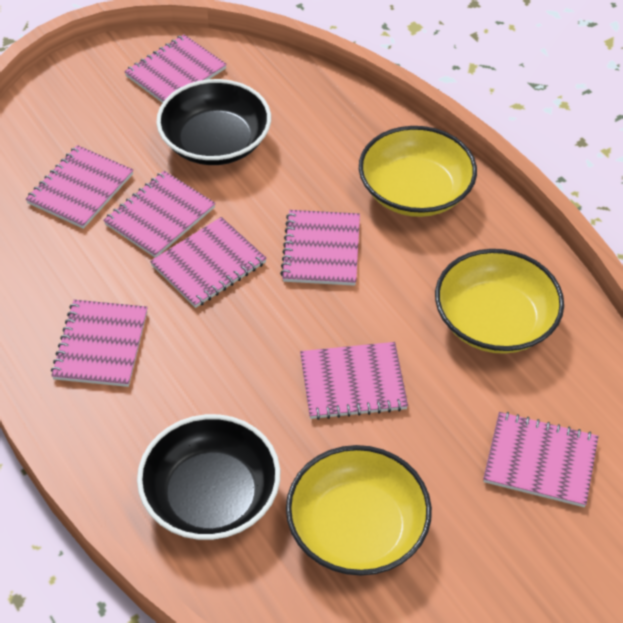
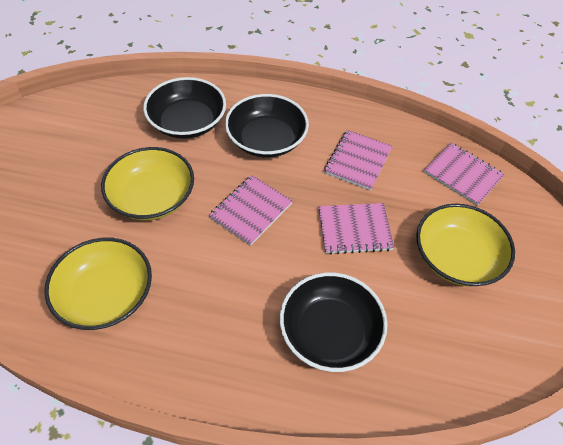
black bowl: [137,414,280,540] [156,79,271,165] = 2 -> [143,77,226,139] [225,94,309,158] [280,272,388,372] = 3
pink notebook: [26,145,133,229] [51,300,148,387] [103,171,216,258] [124,35,227,103] [150,217,267,308] [280,210,360,286] [300,342,408,420] [483,412,598,507] = 8 -> [209,175,293,246] [318,203,394,254] [324,130,393,191] [424,143,505,206] = 4

